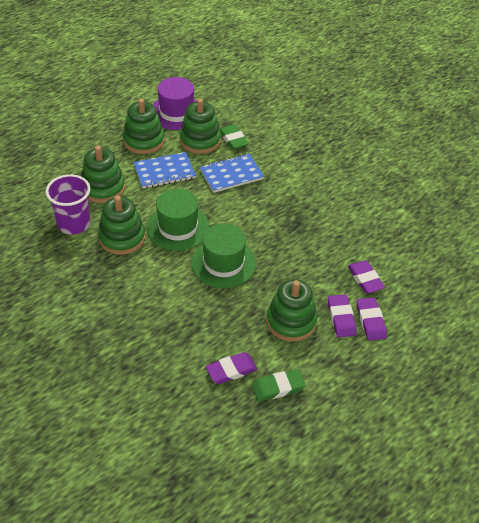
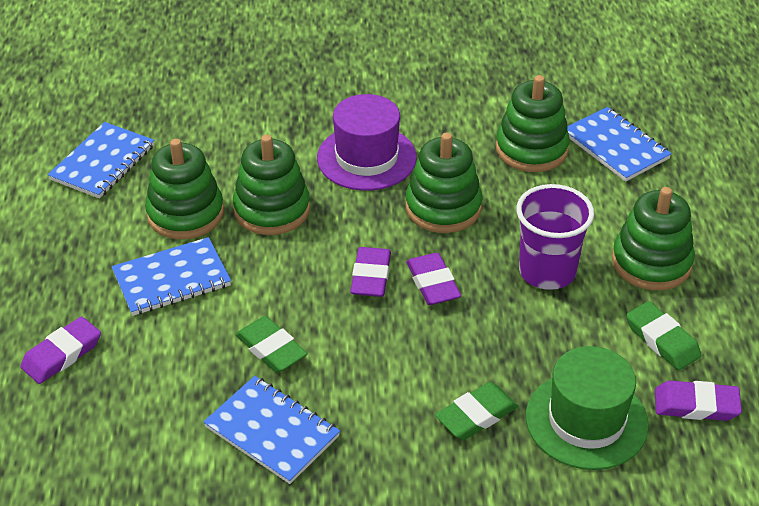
blue notebook: [133,152,196,189] [200,154,264,193] = 2 -> [48,122,154,198] [112,237,231,316] [203,376,340,484] [567,107,672,182] = 4
green eraser: [220,124,249,150] [252,369,305,401] = 2 -> [235,316,308,373] [435,382,518,440] [626,301,702,370] = 3
green hat: [147,189,209,251] [191,223,256,288] = 2 -> [526,346,649,470] = 1

